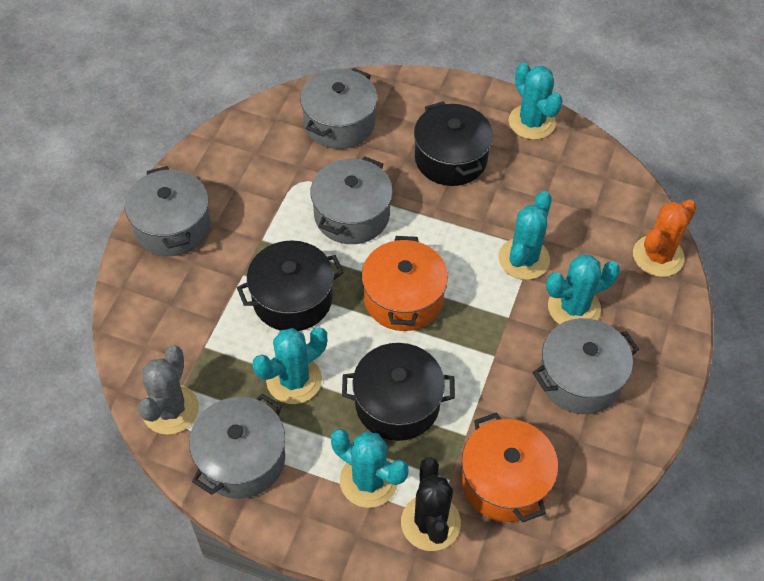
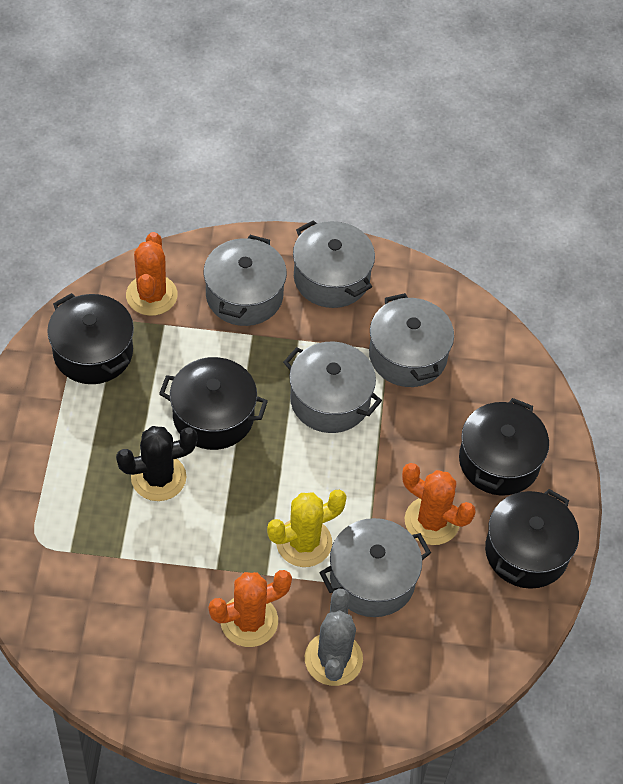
black pot: [237,240,344,331] [342,343,455,441] [414,101,493,186] = 3 -> [47,293,134,384] [159,357,268,450] [459,398,549,496] [485,489,579,589] = 4
orange cactus: [633,200,697,277] = 1 -> [126,232,178,316] [209,570,292,647] [402,463,476,545] = 3
orange pot: [361,236,448,331] [461,412,558,522] = 2 -> none = 0
turquoise cactus: [253,327,327,404] [331,429,408,508] [499,191,552,280] [509,63,563,140] [546,255,620,324] = 5 -> none = 0
yellow cactus: none = 0 -> [267,490,347,567] = 1

